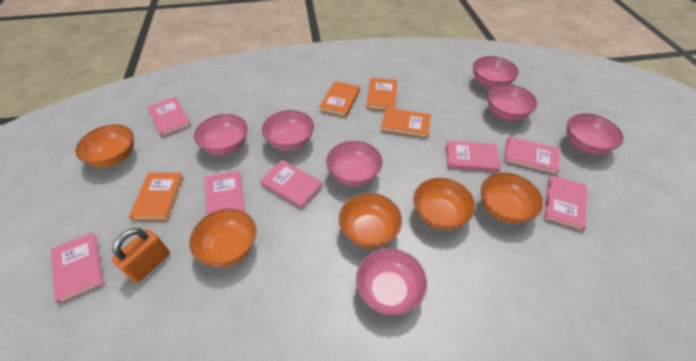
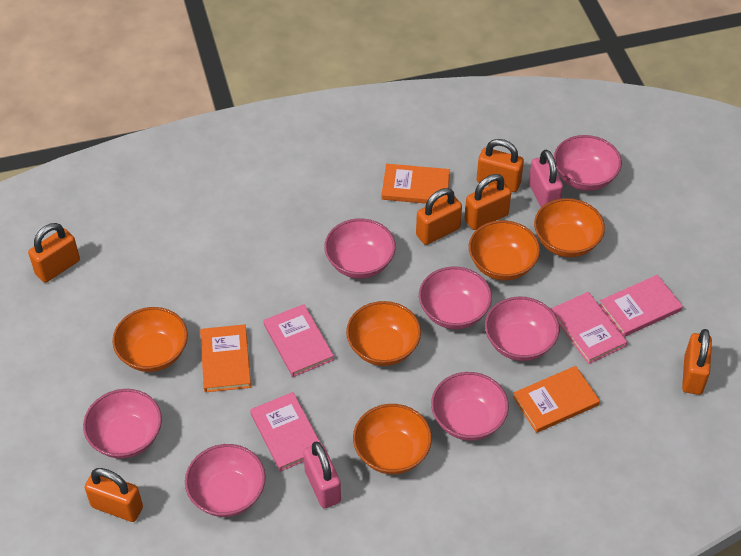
orange book: [129,173,183,220] [319,81,360,117] [367,78,397,110] [381,108,431,138] = 4 -> [200,324,251,392] [382,164,450,204] [513,366,600,433] = 3
orange padlock: [112,228,170,283] = 1 -> [28,223,80,283] [84,468,143,522] [416,188,462,245] [465,174,511,230] [477,139,524,192] [682,329,712,395] = 6
pink book: [51,233,105,304] [147,97,192,137] [205,170,245,216] [260,160,323,209] [446,141,501,172] [504,137,560,175] [544,175,587,231] = 7 -> [250,392,320,471] [263,304,334,377] [551,292,627,364] [599,275,683,337] = 4
pink padlock: none = 0 -> [303,442,341,508] [529,149,563,207] = 2

